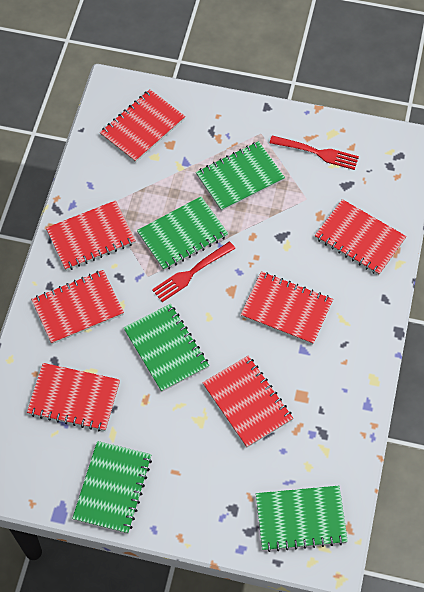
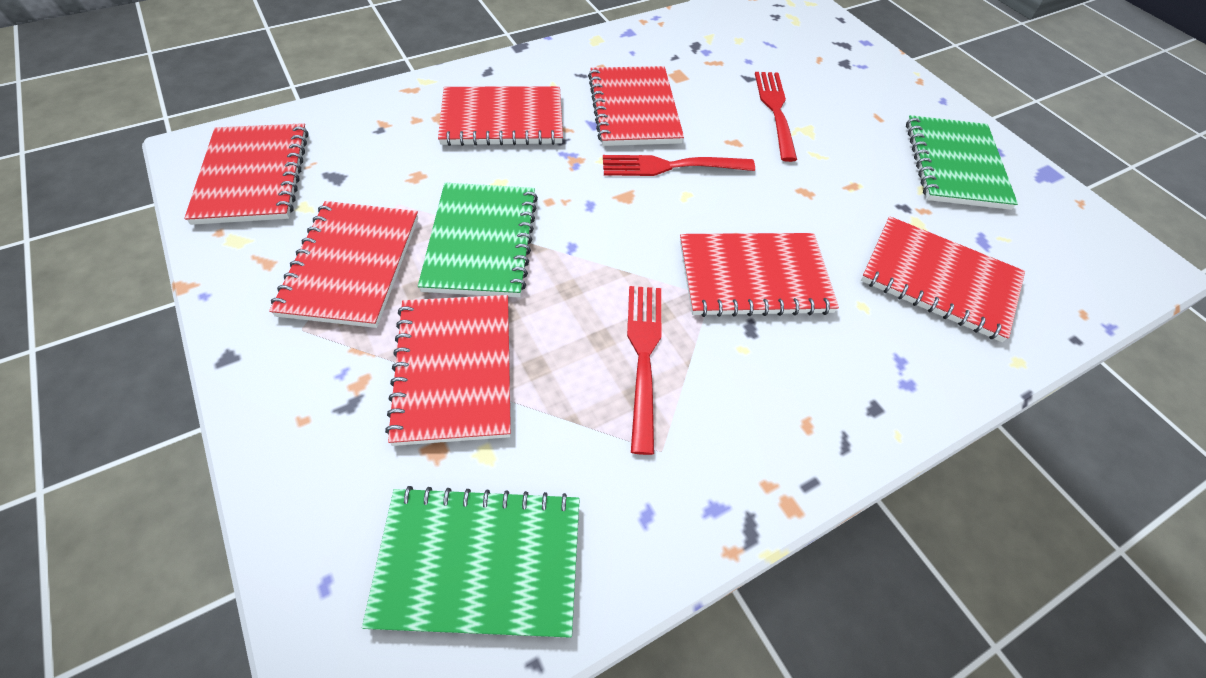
green notebook: [72,441,152,534] [123,304,209,392] [137,196,228,270] [196,141,285,211] [256,486,348,552] = 5 -> [362,486,580,638] [418,183,538,297] [906,115,1018,210] = 3
red fork: [152,242,236,302] [270,135,359,170] = 2 -> [603,155,755,176] [627,286,661,455] [755,72,797,162] = 3

